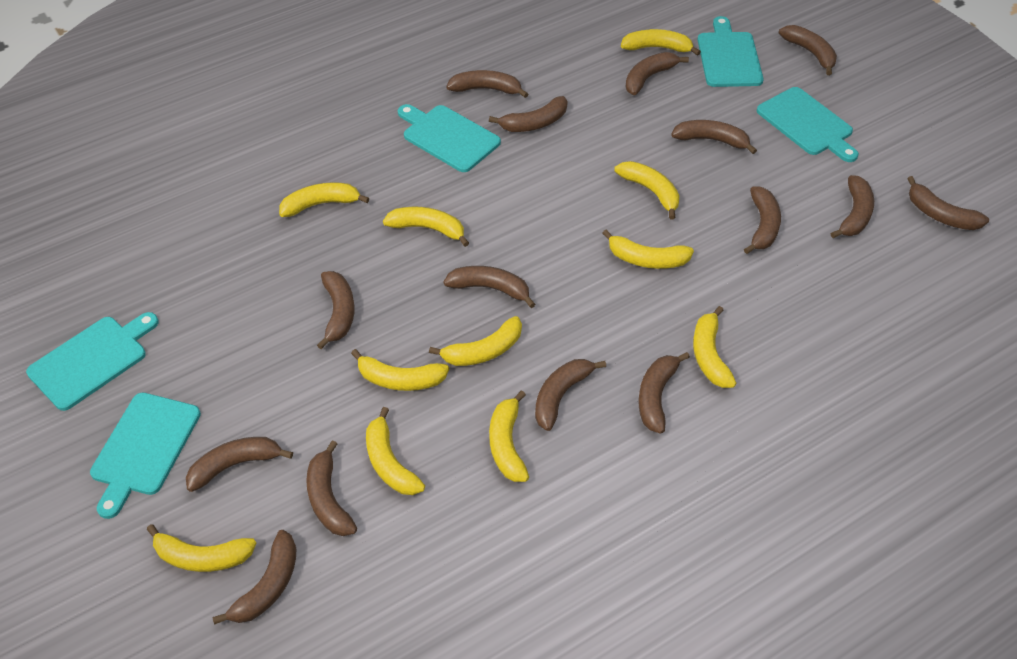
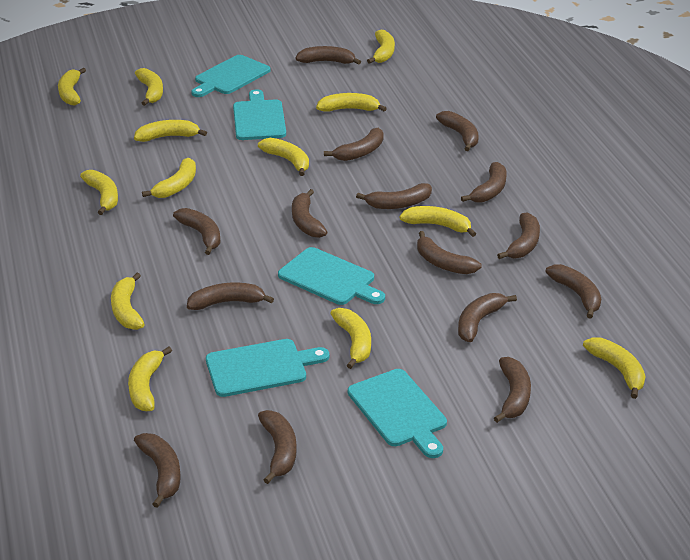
yellow banana: [147,524,256,572] [279,182,369,217] [351,349,449,391] [366,407,425,495] [383,207,469,247] [429,316,522,366] [489,390,529,482] [602,230,694,269] [614,161,679,220] [621,29,701,56] [693,306,737,388] = 11 -> [58,68,86,105] [80,170,118,215] [111,272,145,330] [128,347,172,411] [134,120,207,142] [135,68,163,106] [142,158,196,198] [258,138,309,176] [316,93,387,112] [330,308,371,369] [367,30,395,64] [399,206,476,237] [583,337,646,399] = 13

